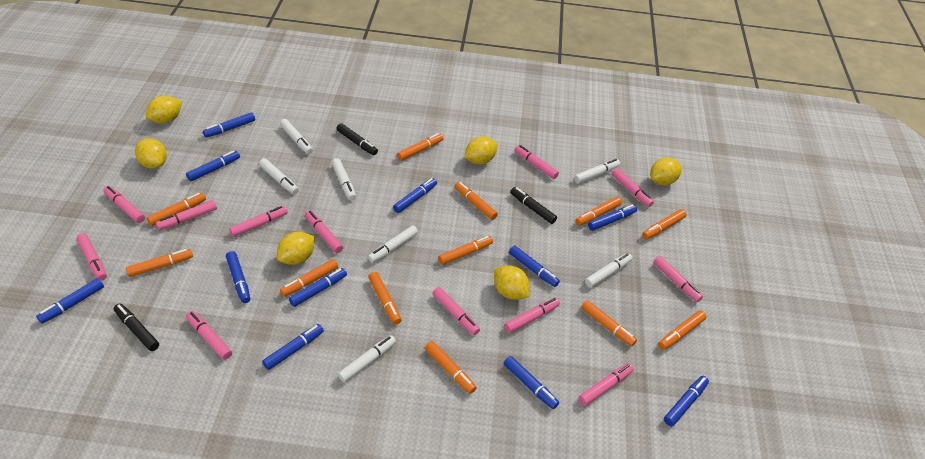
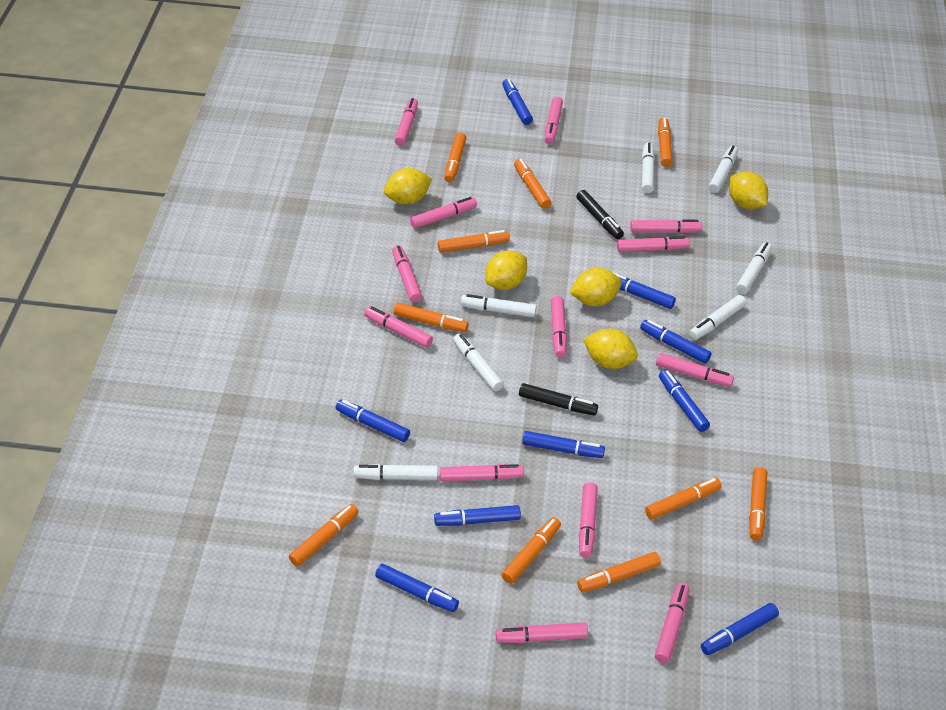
black marker: [114,303,159,351] [337,123,378,155] [510,187,557,224] = 3 -> [519,383,598,416] [576,190,624,239] = 2
blue marker: [36,278,104,324] [186,151,240,181] [203,112,255,138] [226,251,250,303] [262,324,324,370] [289,268,347,307] [393,178,437,213] [504,356,559,409] [509,245,560,287] [588,204,637,231] [664,376,709,426] = 11 -> [336,399,410,442] [375,564,459,612] [434,505,521,526] [502,79,533,125] [522,431,605,458] [612,272,676,309] [640,320,711,364] [659,369,710,432] [701,603,779,655] = 9
orange marker: [126,249,193,277] [147,193,206,226] [280,259,338,297] [368,272,401,325] [397,133,443,161] [425,341,477,394] [438,236,493,265] [454,182,498,220] [575,197,622,226] [581,300,637,346] [642,209,687,239] [658,310,706,350] = 12 -> [289,504,358,567] [394,303,468,332] [438,230,510,253] [444,132,466,183] [502,517,561,584] [514,159,551,209] [577,552,661,592] [645,478,722,520] [658,117,673,167] [749,467,767,541] = 10
pink marker: [76,233,107,281] [104,186,145,223] [156,200,217,230] [186,311,232,360] [229,206,288,237] [305,210,343,253] [432,287,480,335] [504,297,560,333] [514,145,559,179] [579,363,634,406] [611,168,654,207] [653,256,703,302] = 12 -> [364,306,433,348] [392,245,422,302] [395,98,418,146] [410,197,477,229] [440,464,524,482] [496,622,588,643] [544,97,563,144] [551,296,567,358] [579,482,598,558] [617,236,690,252] [630,220,703,233] [655,583,689,663] [656,353,734,387] = 13
yellow lemon: [135,138,167,169] [146,95,182,124] [277,232,315,265] [464,136,497,164] [494,265,530,300] [650,157,681,185] = 6 -> [384,168,432,204] [485,250,527,290] [570,268,622,306] [583,329,638,369] [729,172,768,209] = 5

